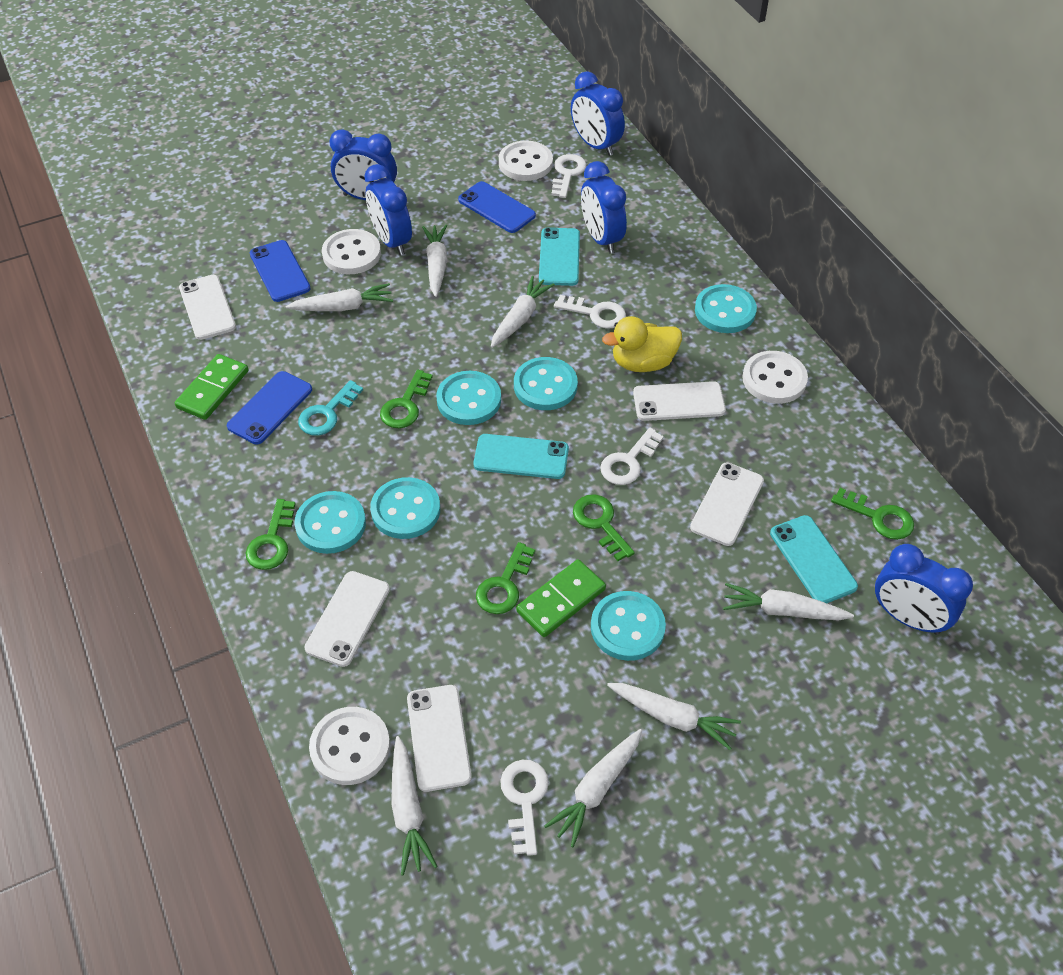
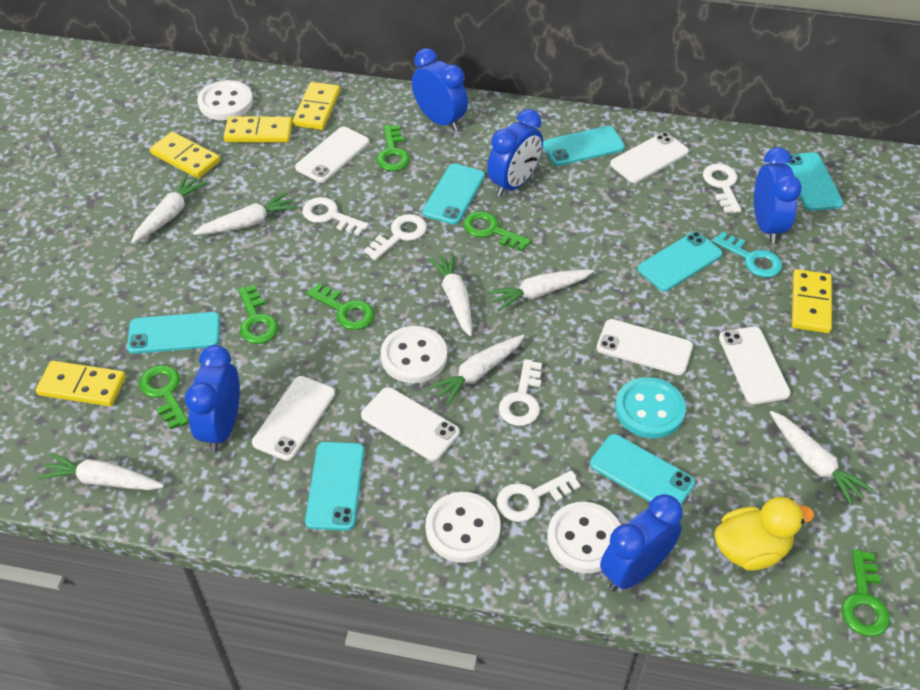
blue phone: [227,371,312,444] [250,240,311,302] [458,181,536,233] = 3 -> none = 0
green domino: [175,354,249,420] [516,559,606,637] = 2 -> none = 0
green key: [246,499,296,570] [380,370,433,428] [476,542,535,614] [573,494,635,561] [831,488,914,540] = 5 -> [139,365,189,429] [238,285,279,344] [307,283,375,330] [376,125,410,171] [463,211,531,251] [842,549,890,636] = 6
turquoise button: [295,491,366,554] [370,477,440,539] [436,371,501,425] [514,357,578,410] [591,591,666,661] [695,284,757,333] = 6 -> [615,377,686,439] = 1
turquoise phone: [473,434,569,479] [539,227,580,286] [770,515,858,603] = 3 -> [127,312,220,354] [305,442,364,531] [422,163,485,224] [543,126,625,166] [590,434,695,505] [638,232,723,291] [785,152,843,211] = 7
white key: [500,760,549,856] [551,154,587,198] [554,295,626,329] [600,428,664,485] = 4 -> [302,197,369,235] [364,214,427,260] [496,470,581,522] [499,359,542,426] [703,164,741,213] = 5
white phone: [179,275,236,340] [304,571,390,667] [407,685,472,792] [633,381,726,421] [690,463,764,546] = 5 -> [252,376,335,461] [295,127,369,183] [361,387,460,461] [597,319,693,375] [610,132,689,183] [719,327,791,404] = 6
yellow domino: none = 0 -> [36,361,126,406] [150,132,220,178] [224,116,293,143] [293,82,340,130] [792,269,832,333] = 5

